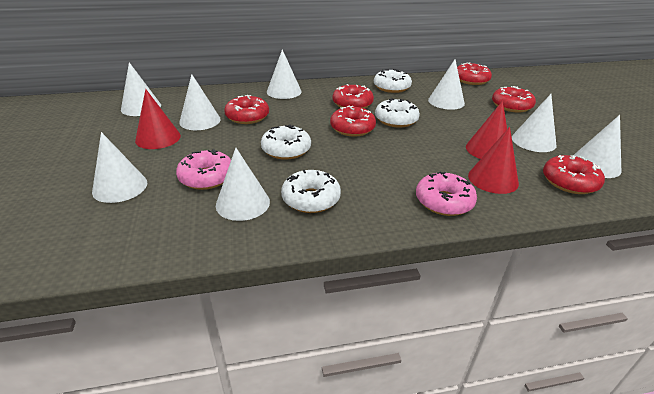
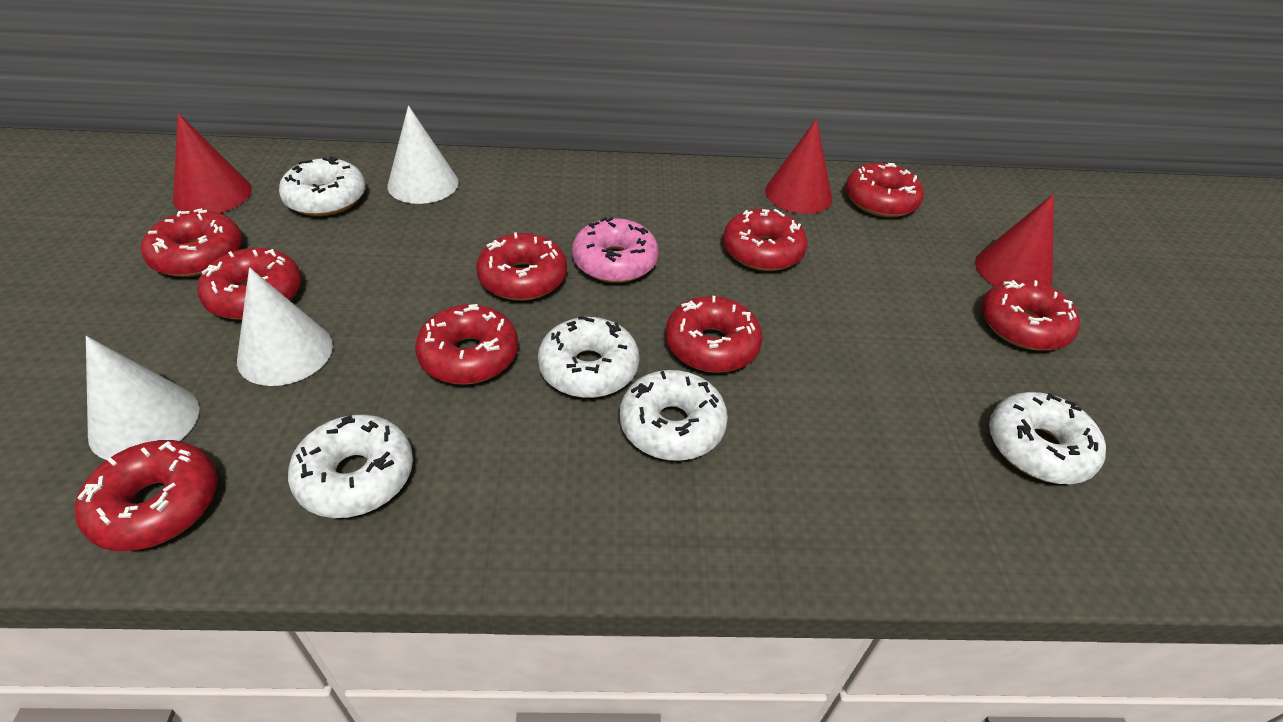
pink donut: [176,149,231,190] [416,171,477,216] = 2 -> [572,217,659,283] = 1
red donut: [224,95,269,124] [330,106,376,137] [332,84,374,109] [457,63,492,85] [492,86,536,112] [543,155,605,194] = 6 -> [75,440,218,551] [141,208,242,277] [197,248,302,320] [415,304,518,385] [476,232,567,301] [665,296,763,373] [723,209,807,271] [846,163,924,217] [981,280,1080,350] = 9
white cone: [92,132,147,203] [121,62,161,116] [179,74,221,130] [216,148,270,221] [267,49,302,99] [428,60,465,110] [512,94,556,152] [573,115,621,178] = 8 -> [86,336,199,460] [237,267,333,386] [388,106,459,204] = 3
white donut: [261,124,311,160] [281,170,341,213] [374,69,412,93] [375,98,420,128] = 4 -> [279,156,366,216] [288,415,413,518] [538,316,639,398] [620,370,728,461] [989,392,1106,484] = 5

